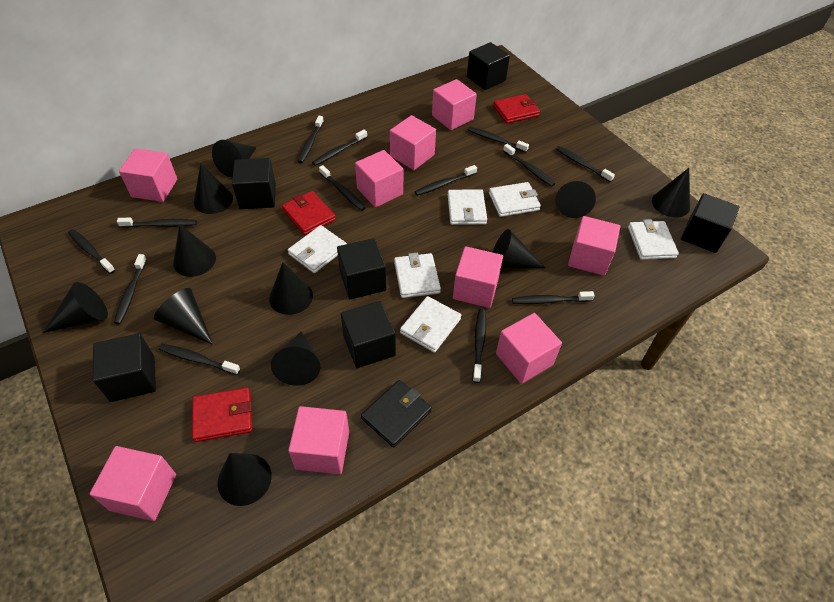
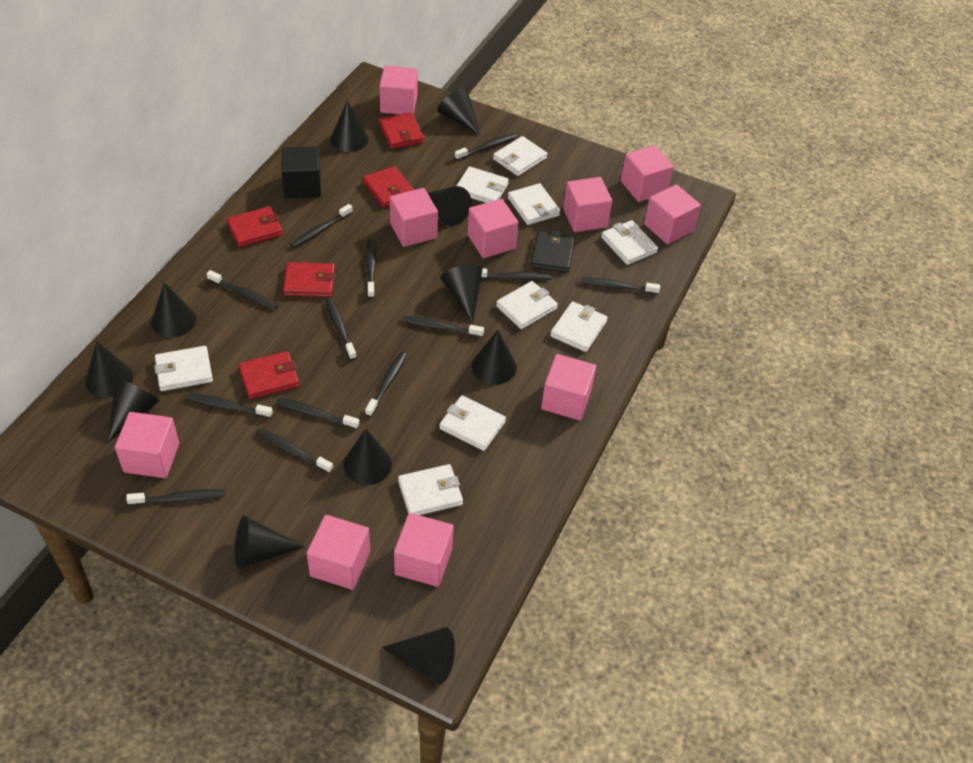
black cube: [93,333,156,402] [232,158,276,209] [337,238,386,299] [341,301,396,368] [467,42,510,90] [681,193,739,253] = 6 -> [281,146,321,198] = 1
pink cube: [90,446,176,521] [119,148,177,202] [288,406,349,474] [355,150,403,207] [390,115,436,170] [432,79,477,130] [453,246,503,308] [496,313,562,384] [568,216,620,276] = 9 -> [115,412,179,478] [307,515,370,590] [379,65,418,115] [390,188,438,247] [394,513,454,587] [468,199,519,258] [541,354,596,420] [563,177,613,232] [621,145,674,202] [644,184,701,244] = 10
red wallet: [192,388,252,442] [282,191,336,235] [493,94,540,124] = 3 -> [226,206,283,247] [238,351,300,399] [283,262,335,297] [363,166,414,208] [379,112,424,149] = 5
white wallet: [288,225,347,273] [394,253,441,298] [400,296,461,353] [448,189,487,225] [489,182,541,217] [628,219,679,260] = 6 -> [154,346,213,391] [398,464,463,515] [439,395,506,451] [456,166,509,203] [493,136,547,176] [496,281,558,329] [508,183,560,225] [550,301,608,352] [601,220,658,265] = 9

